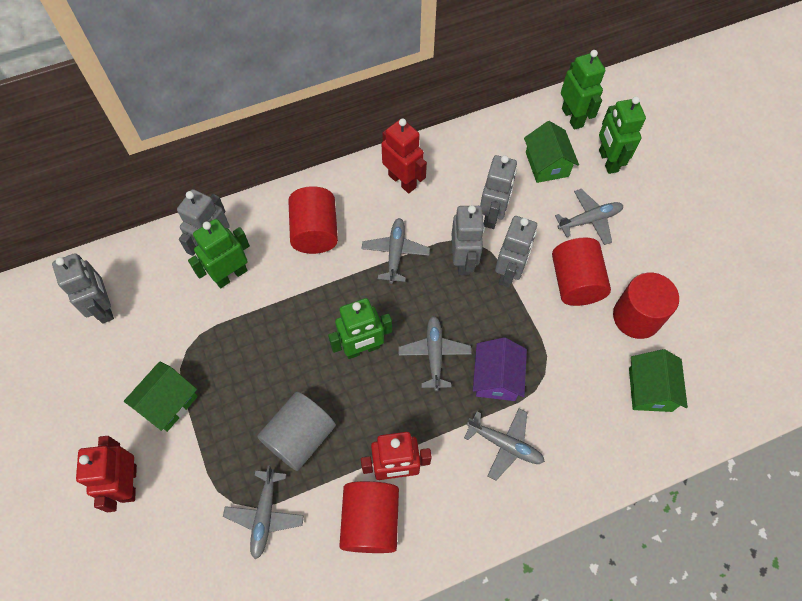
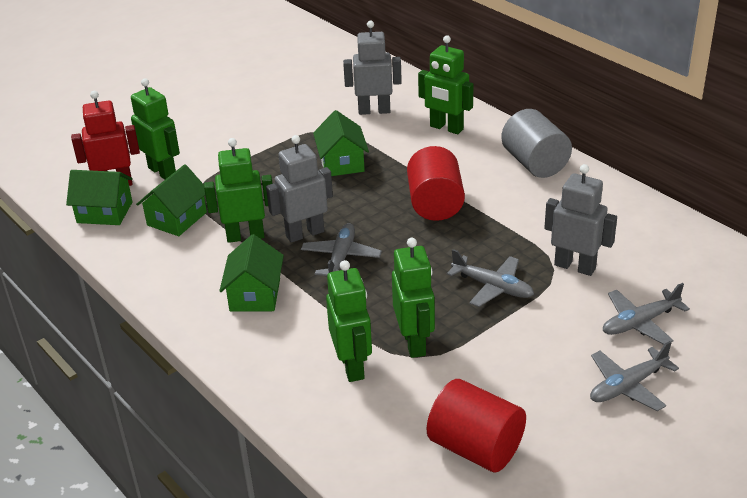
green house: [124,361,198,432] [524,121,579,183] [629,349,688,412] = 3 -> [66,170,133,225] [136,164,207,236] [219,234,284,311] [313,110,369,176] = 4
green robot: [188,219,250,288] [328,298,392,359] [561,50,605,130] [599,96,646,174] = 4 -> [131,78,180,180] [204,138,272,243] [326,260,372,382] [392,238,435,358] [418,35,474,134] = 5
grey plane: [223,465,304,559] [362,218,430,284] [399,316,472,391] [464,409,545,480] [555,189,624,245] = 5 -> [301,223,382,276] [447,249,534,307] [590,341,679,411] [603,283,690,345] = 4
grey robot: [52,253,114,324] [177,189,230,256] [452,205,485,275] [480,155,517,229] [495,216,537,287] = 5 -> [266,135,333,243] [343,21,402,115] [544,164,617,276] = 3
purple house: [473,337,527,401] = 1 -> none = 0
red cylinder: [288,186,338,254] [339,481,399,553] [552,238,611,306] [613,273,679,339] = 4 -> [407,146,465,221] [427,379,526,473] = 2
red robot: [76,436,137,512] [361,432,432,480] [381,118,427,193] = 3 -> [71,91,140,186] = 1

